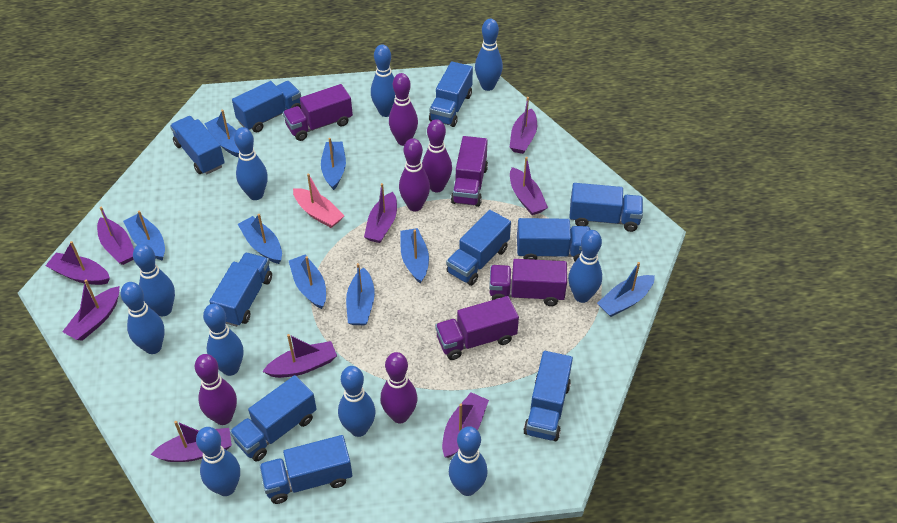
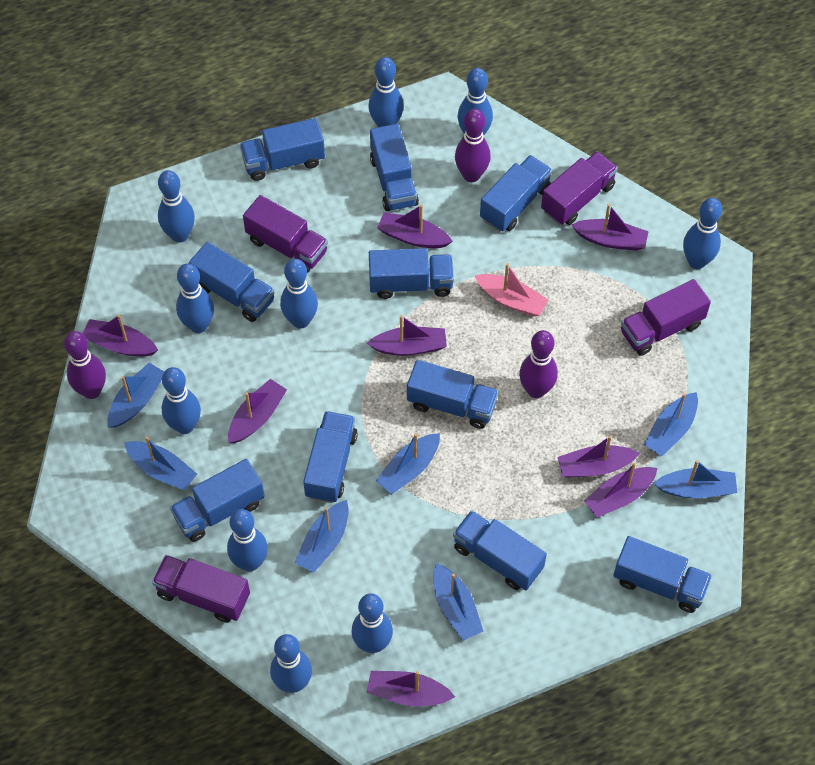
blue boat: [123,210,165,261] [204,110,239,157] [238,214,282,264] [289,255,326,309] [321,138,346,190] [346,263,375,325] [400,228,429,283] [597,262,655,317] = 8 -> [107,363,164,428] [124,436,197,491] [295,500,349,573] [376,433,440,494] [433,563,484,640] [644,392,698,456] [653,460,737,498] = 7
purple boat: [45,241,110,285] [62,280,119,341] [97,207,134,265] [150,421,232,462] [262,334,337,378] [364,183,397,243] [442,392,489,458] [509,97,537,154] [510,157,548,215] = 9 -> [82,315,158,357] [228,379,287,443] [367,315,447,356] [367,671,455,707] [377,205,453,248] [558,436,640,477] [571,204,649,251] [584,463,658,517] = 8
purple bowling pin: [195,354,237,425] [381,352,417,423] [389,73,418,146] [399,138,430,211] [422,119,452,192] = 5 -> [64,331,106,399] [455,109,491,182] [519,330,558,398] = 3

